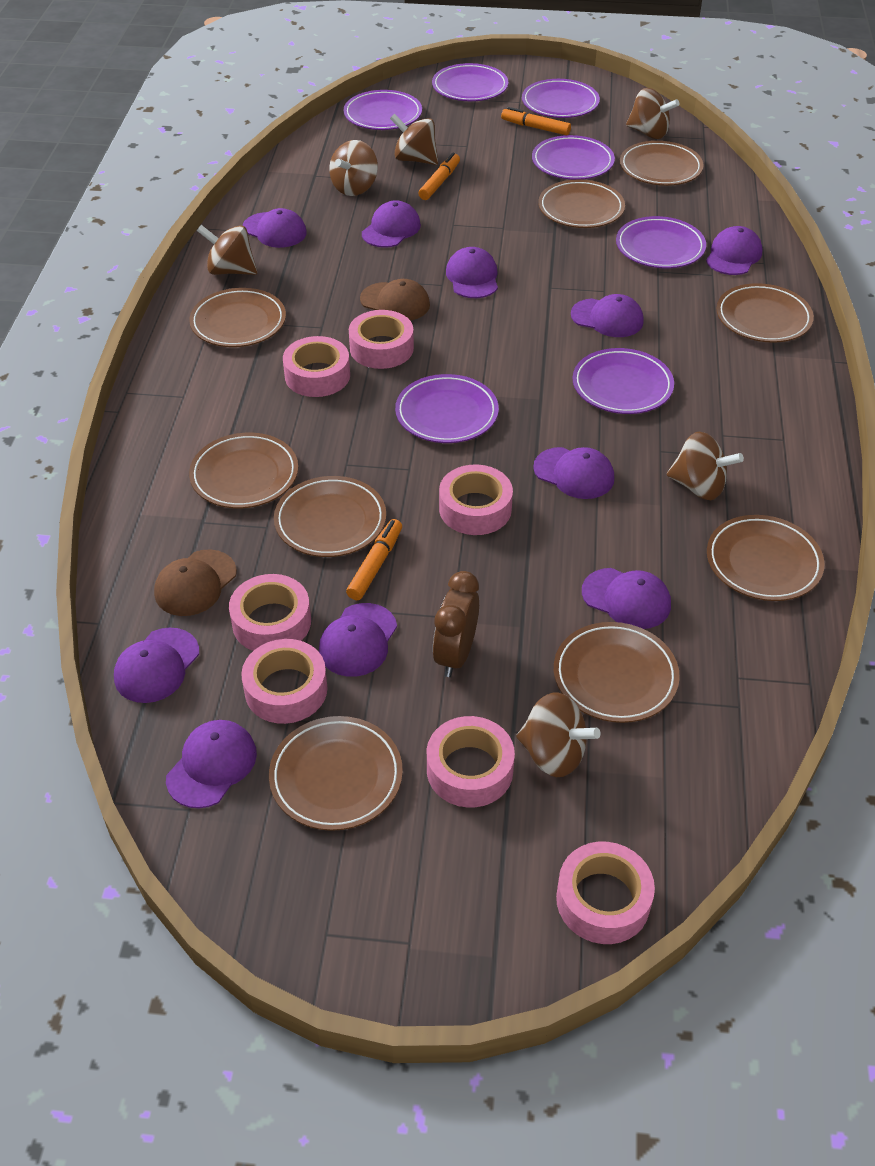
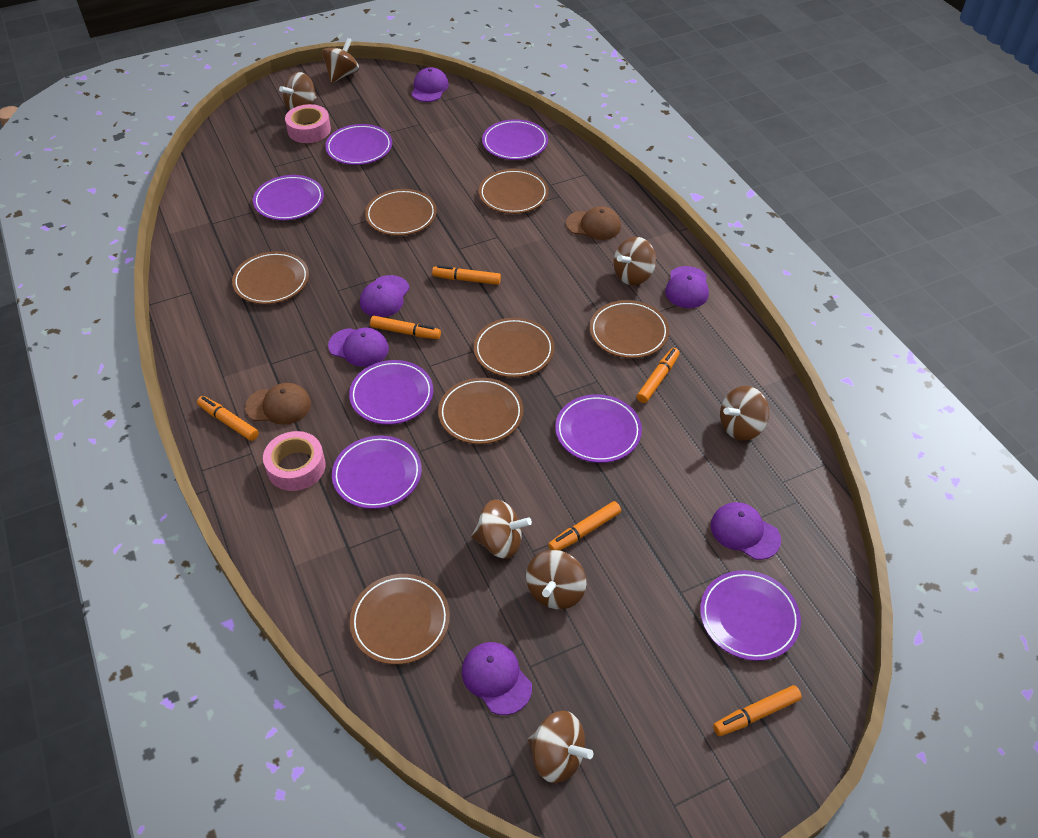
brown clock: [433,571,479,677] = 1 -> none = 0
brown plate: [189,288,286,347] [189,433,298,508] [269,716,403,831] [274,476,386,557] [538,180,625,228] [554,622,680,723] [620,141,703,186] [707,515,825,601] [717,283,814,343] = 9 -> [232,251,309,304] [350,574,450,665] [365,189,437,236] [438,378,523,444] [474,318,554,378] [479,169,549,214] [590,300,669,358] = 7
brown spinning top: [197,225,257,275] [329,140,378,196] [390,114,438,165] [516,693,601,777] [626,88,679,139] [667,432,744,500] = 6 -> [279,72,317,111] [322,38,359,84] [471,500,532,559] [526,550,586,609] [528,711,593,783] [614,237,656,285] [720,386,769,441] = 7
orange marker: [346,519,402,600] [418,153,460,200] [501,107,571,135] = 3 -> [197,396,259,441] [370,316,441,339] [432,265,501,285] [548,501,621,551] [637,348,680,403] [713,685,802,736] = 6
pink tape: [229,574,311,651] [241,639,328,724] [283,336,350,397] [349,310,414,369] [427,716,515,808] [439,465,513,535] [556,842,655,944] = 7 -> [263,431,326,491] [285,104,331,143] = 2
purple cap: [114,628,199,703] [166,720,257,808] [243,208,307,248] [319,603,397,677] [362,200,421,248] [446,247,498,298] [533,447,614,499] [571,294,644,337] [582,568,671,629] [706,226,762,275] = 10 -> [328,328,389,367] [360,275,410,317] [411,67,449,102] [462,642,532,715] [665,266,709,308] [710,502,781,560] = 6

